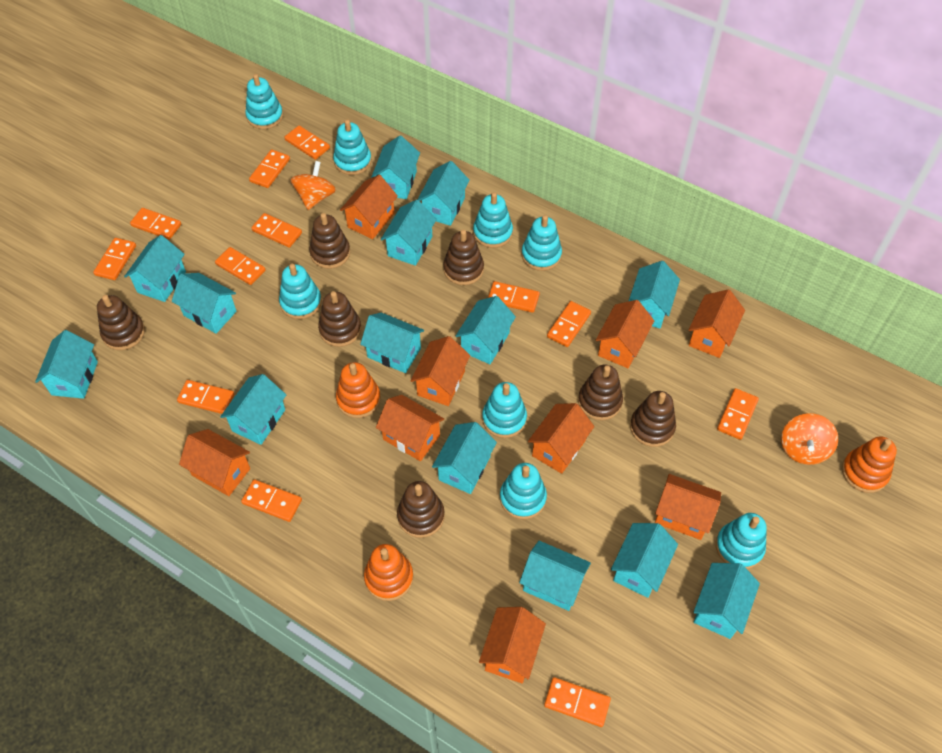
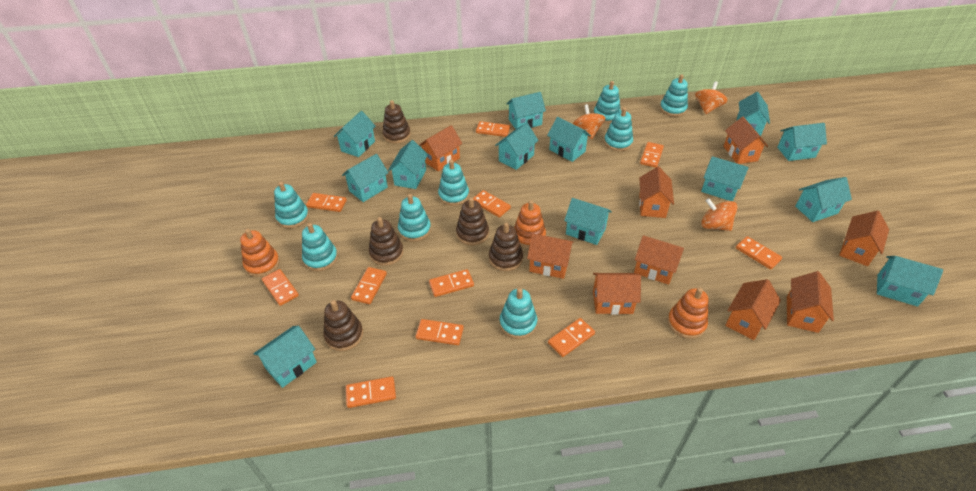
brown stacking toy: [97,295,145,350] [309,213,350,269] [318,291,361,347] [397,481,445,538] [443,230,484,285] [578,365,623,420] [630,391,676,447] = 7 -> [324,300,363,351] [369,217,404,266] [382,100,411,143] [456,197,489,245] [489,222,523,271] = 5
orange domino: [93,238,136,280] [130,208,181,240] [177,380,234,414] [215,247,266,285] [241,479,302,522] [249,150,290,188] [252,213,302,248] [284,126,330,160] [488,281,540,313] [544,677,611,727] [547,301,591,347] [717,388,759,440] = 12 -> [262,269,299,306] [306,193,347,212] [346,376,396,408] [351,267,387,304] [416,319,464,345] [429,269,474,297] [473,190,511,218] [476,121,510,137] [548,318,595,357] [640,142,664,168] [736,236,782,270] = 11
orange spinning top: [290,161,336,210] [781,413,838,465] = 2 -> [573,104,605,139] [695,81,727,114] [701,198,737,231] = 3
turquoise house: [35,330,98,399] [124,235,186,302] [172,273,237,334] [220,374,286,445] [360,313,424,373] [371,136,420,199] [381,200,437,266] [417,161,470,226] [432,422,497,494] [456,296,516,364] [519,541,591,611] [611,523,678,598] [628,261,680,328] [694,563,760,639] = 14 -> [254,326,317,388] [334,111,376,157] [342,154,389,202] [388,140,428,189] [495,123,539,170] [506,92,546,129] [547,117,591,162] [564,198,612,245] [701,156,749,201] [737,92,770,136] [777,123,827,161] [795,177,852,222] [877,256,943,307] = 13

